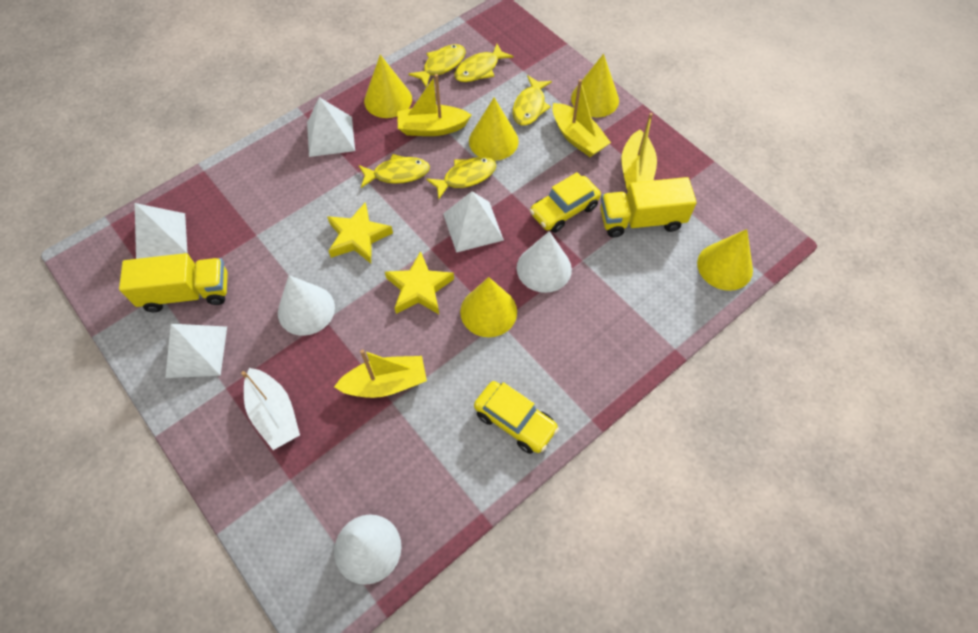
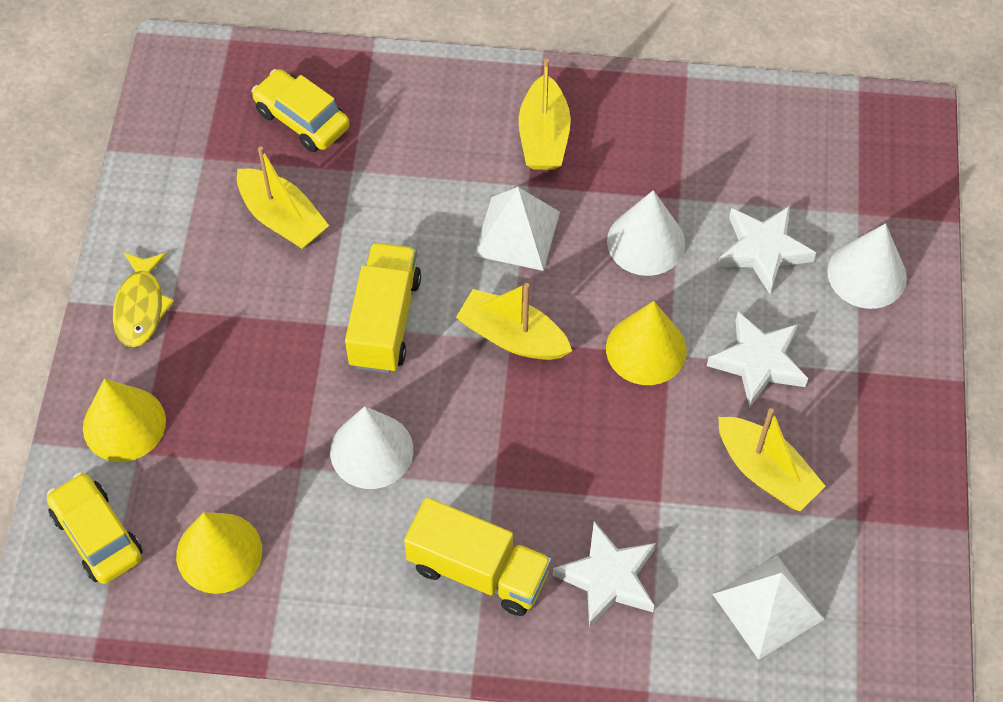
white boat: [241,368,300,450] = 1 -> none = 0
white pyramid: [135,203,187,259] [165,324,227,378] [307,97,355,157] [443,191,504,253] = 4 -> [474,187,560,271] [713,555,824,660] = 2
white star: none = 0 -> [553,521,656,628] [707,312,808,408] [717,206,816,294] = 3
yellow cone: [364,55,412,118] [460,277,517,337] [469,98,519,161] [571,54,619,117] [697,229,753,291] = 5 -> [83,379,166,462] [176,512,262,594] [606,301,687,385] = 3
yellow fish: [359,154,430,188] [409,44,466,87] [426,157,496,199] [454,44,513,82] [513,75,552,126] = 5 -> [113,253,174,347] = 1
yellow star: [327,203,393,263] [385,251,454,314] = 2 -> none = 0

